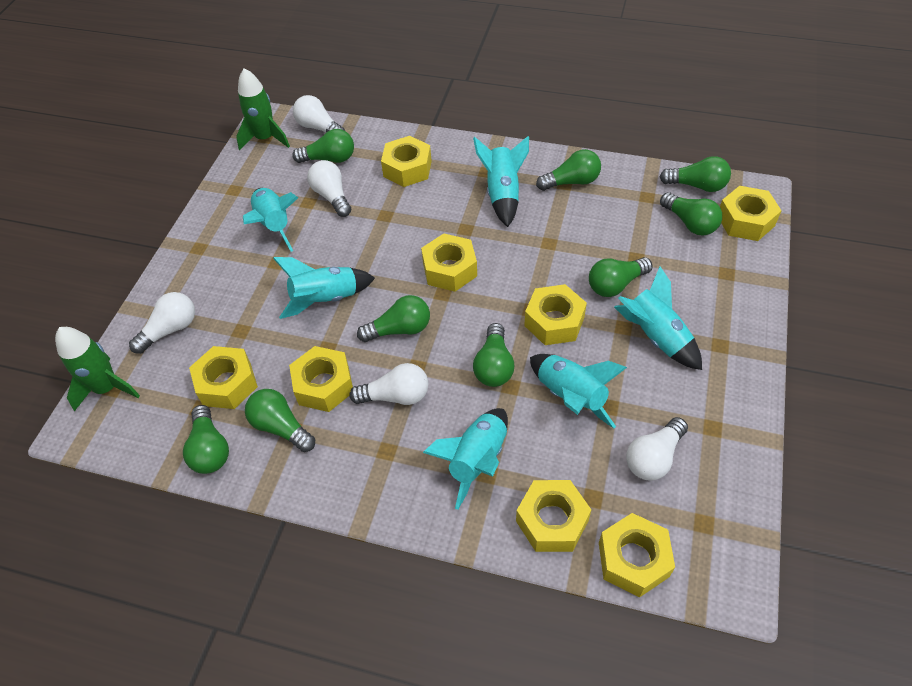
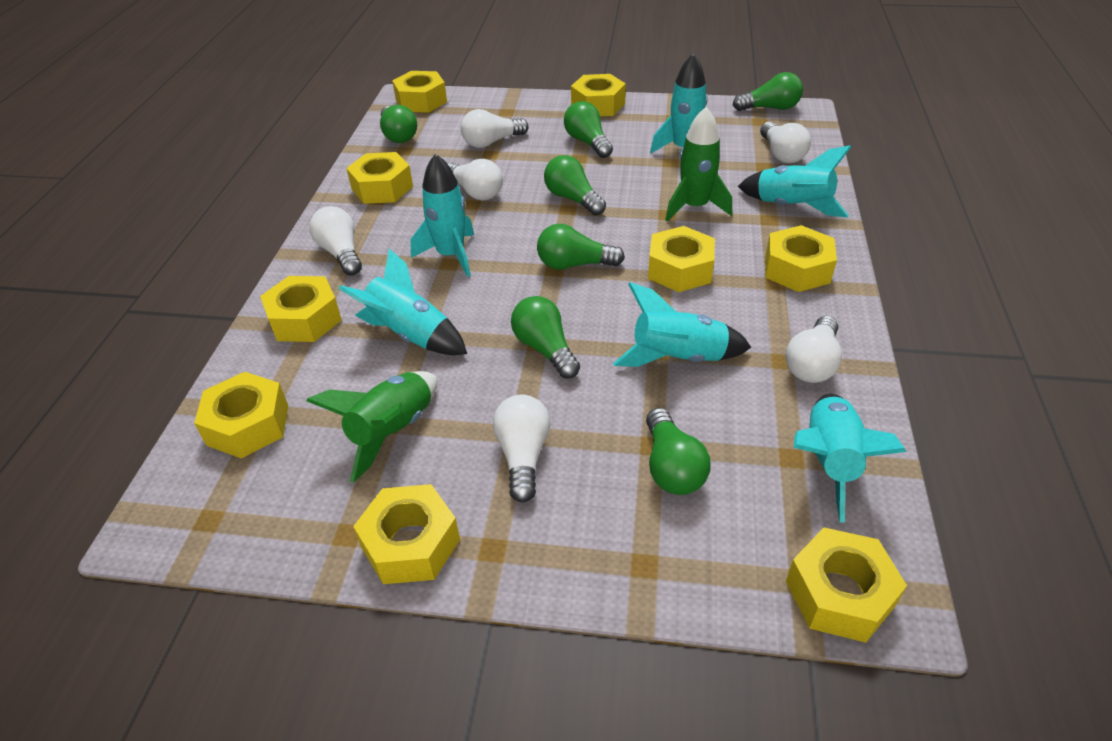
green light bulb: [183,405,229,474] [245,389,315,452] [292,129,354,163] [357,295,430,342] [473,323,515,387] [536,149,601,191] [589,257,653,297] [660,156,731,192] [660,192,722,235] = 9 -> [380,105,417,143] [511,296,580,379] [537,224,625,270] [544,155,606,216] [564,101,613,158] [646,408,711,495] [733,72,803,111] = 7
white light bulb: [129,292,195,354] [293,95,345,133] [307,160,351,217] [349,363,428,405] [626,417,688,480] = 5 -> [309,206,362,276] [448,159,503,201] [461,109,528,148] [493,395,550,502] [760,122,811,163] [785,316,842,383] = 6
yellow nut: [189,346,258,409] [289,346,353,412] [381,136,432,187] [421,233,477,292] [516,480,591,552] [524,284,587,345] [599,513,675,597] [720,186,782,241] = 8 -> [194,372,288,458] [260,276,342,342] [346,152,413,204] [353,484,460,584] [392,71,447,113] [571,74,626,116] [648,226,715,292] [765,225,837,292] [786,527,907,643] = 9

